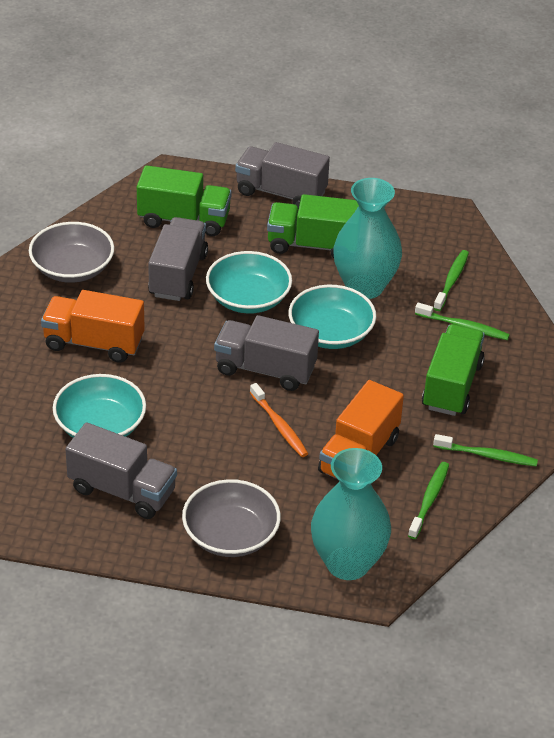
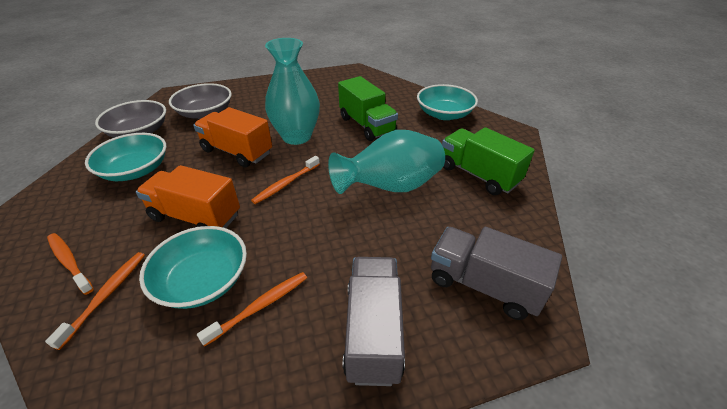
green toothbrush: [408,462,449,539] [415,303,510,340] [433,250,469,311] [433,434,538,467] = 4 -> none = 0
green truck: [137,165,232,236] [267,194,359,258] [422,324,485,416] = 3 -> [338,76,398,141] [442,127,535,195] = 2
grey truck: [65,422,177,519] [148,217,208,301] [214,315,319,391] [235,142,330,210] = 4 -> [343,257,405,386] [431,227,562,320] = 2
orange toothbrush: [250,383,308,457] = 1 -> [45,252,145,350] [47,233,94,295] [197,272,307,347] [251,156,320,204] = 4

